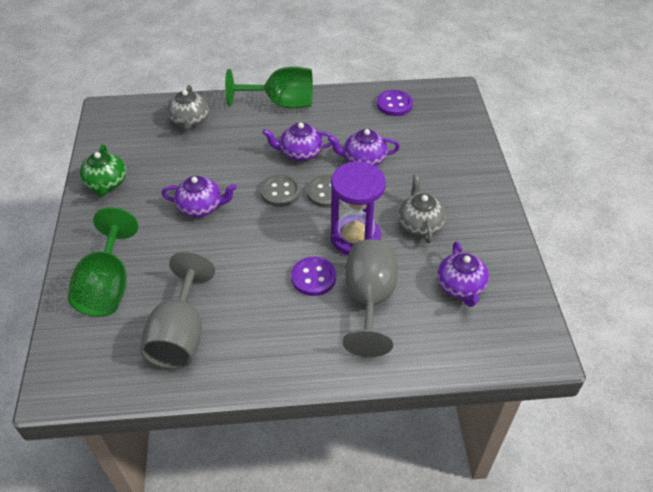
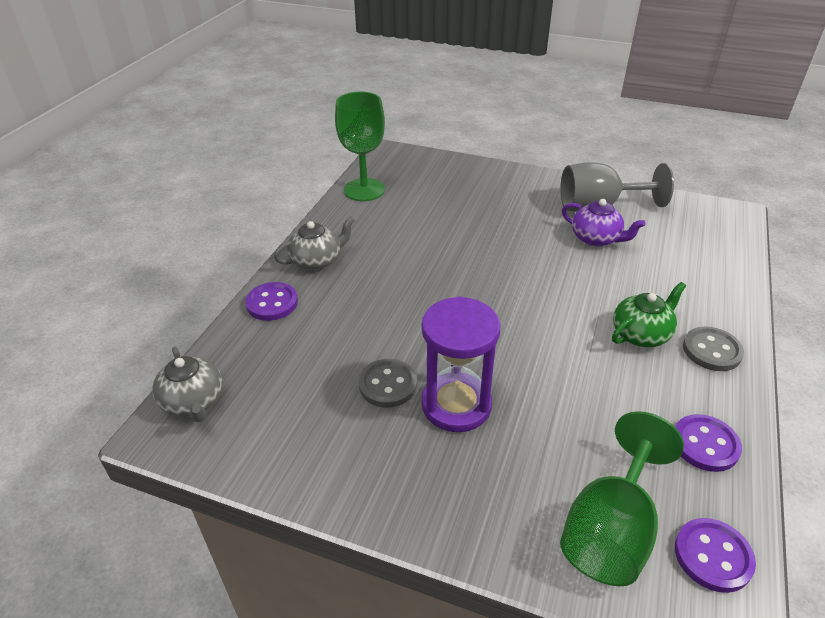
grey goblet: [140,251,215,369] [343,239,398,357] = 2 -> [560,162,674,212] = 1
purple button: [291,257,336,296] [377,90,413,116] = 2 -> [245,282,298,321] [675,414,742,472] [675,518,756,593] = 3
purple teapot: [162,176,237,217] [263,122,334,161] [328,129,400,166] [437,242,489,307] = 4 -> [562,199,646,247] = 1

